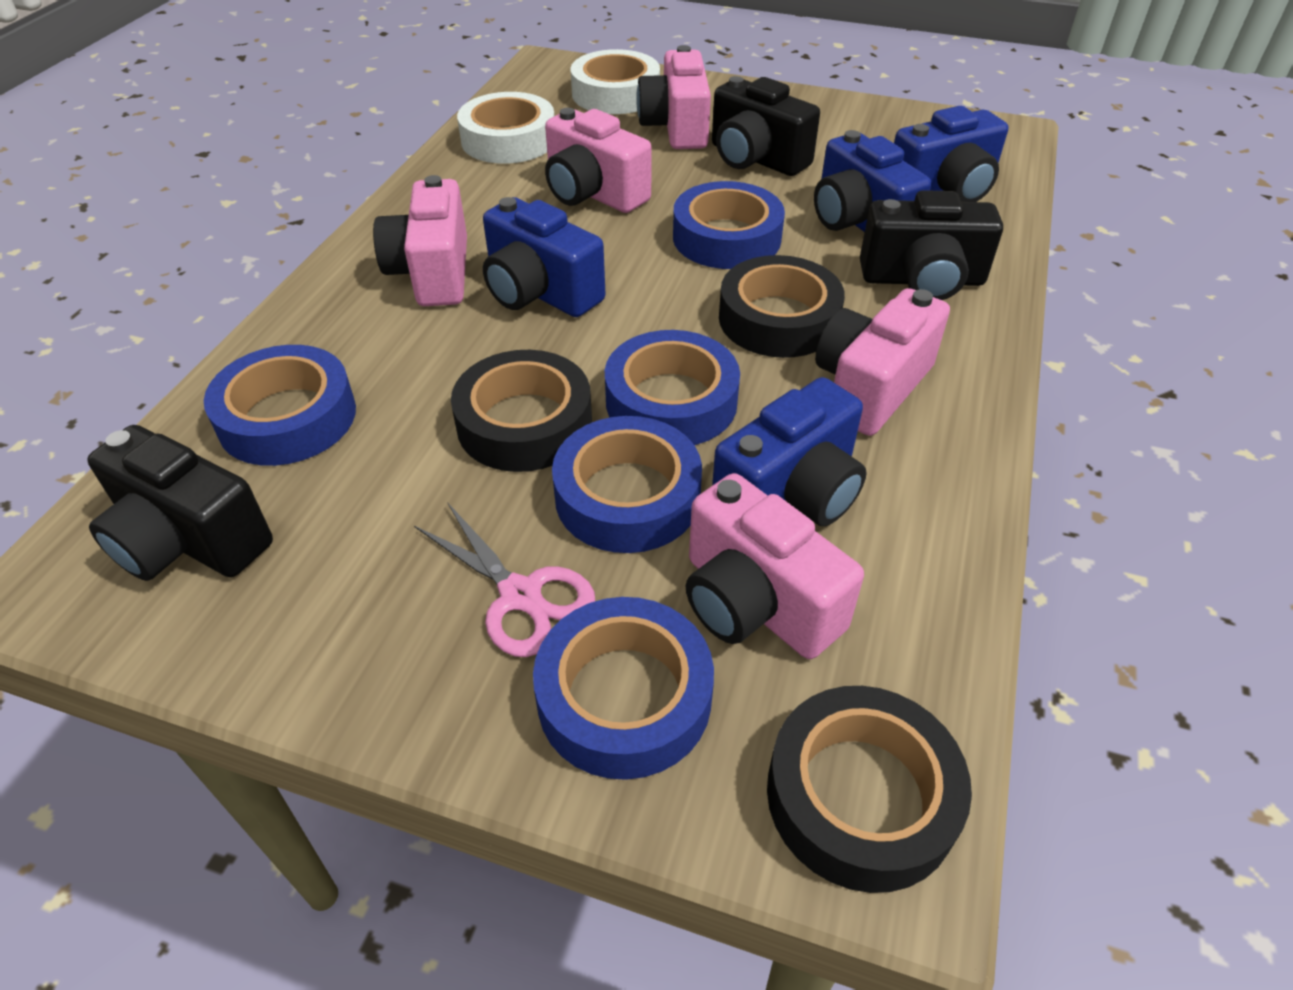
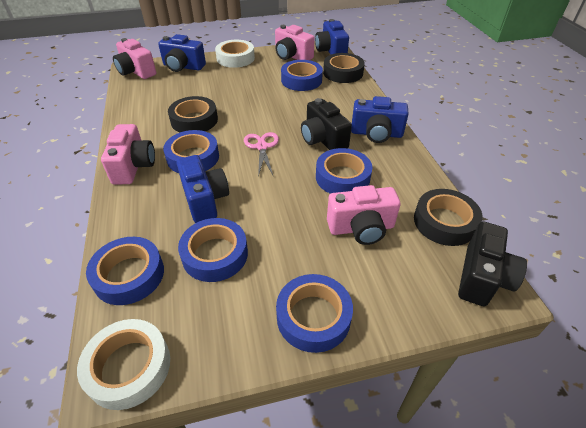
black camera: [87,425,273,581] [712,76,820,176] [860,190,1003,300] = 3 -> [301,98,352,150] [458,221,527,307] = 2
blue tape: [204,345,356,466] [533,597,714,780] [552,416,702,553] [605,330,740,445] [673,181,785,269] = 5 -> [86,237,164,305] [163,130,219,173] [178,218,248,282] [276,274,353,353] [281,60,323,91] [316,148,372,194] = 6
pink camera: [373,175,467,306] [545,108,652,213] [636,45,711,149] [686,473,864,659] [815,288,950,436] = 5 -> [101,124,155,185] [113,38,156,79] [275,25,315,60] [327,185,401,245] = 4

